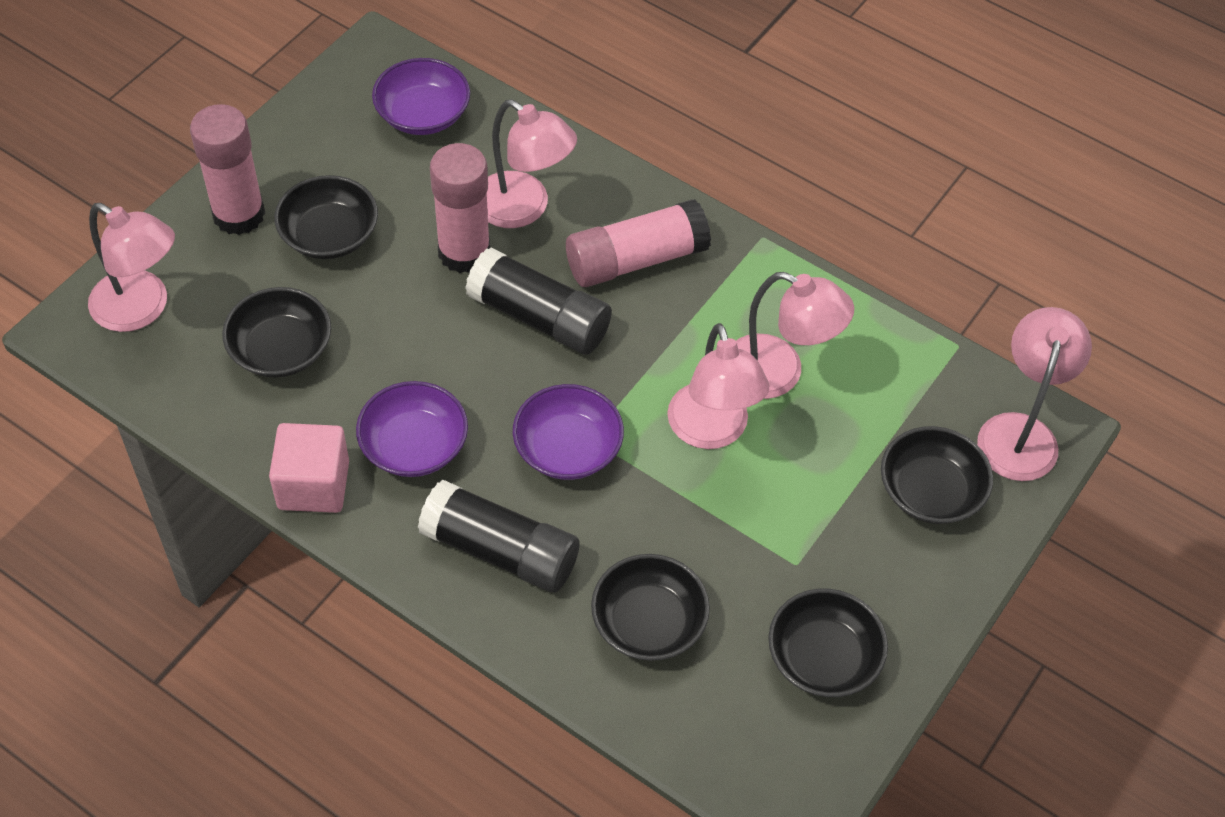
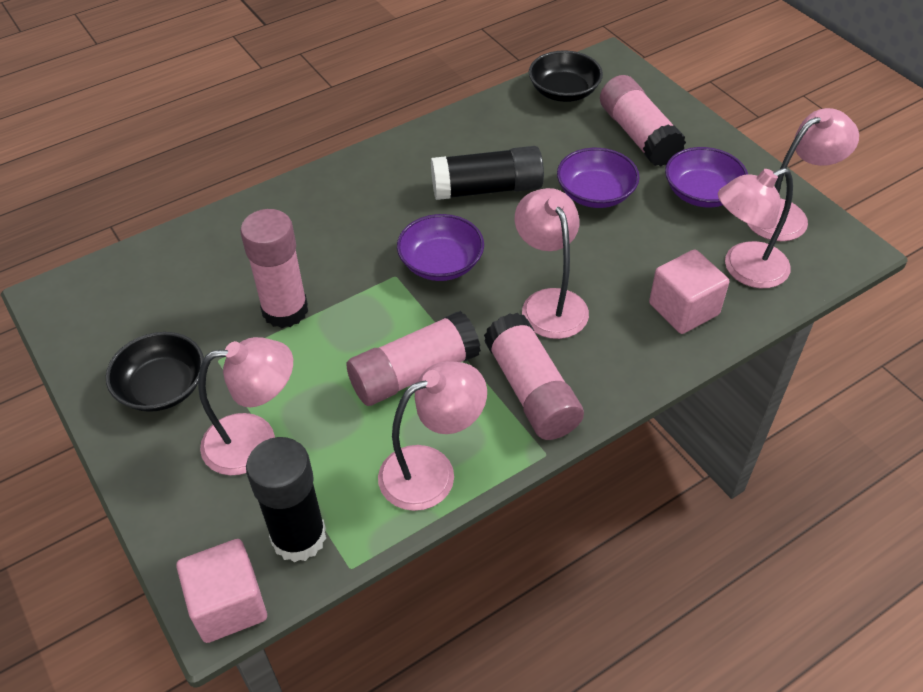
black bowl: [222,287,331,378] [274,175,378,259] [591,554,710,661] [768,589,888,697] [881,426,993,524] = 5 -> [106,332,204,412] [529,50,603,102] = 2
pink cube: [269,423,349,513] = 1 -> [176,539,267,643] [649,249,729,334] = 2
pink glue stick: [190,104,265,235] [430,143,490,273] [566,199,711,287] = 3 -> [240,209,308,328] [347,311,481,406] [484,313,584,440] [600,75,686,167] = 4

